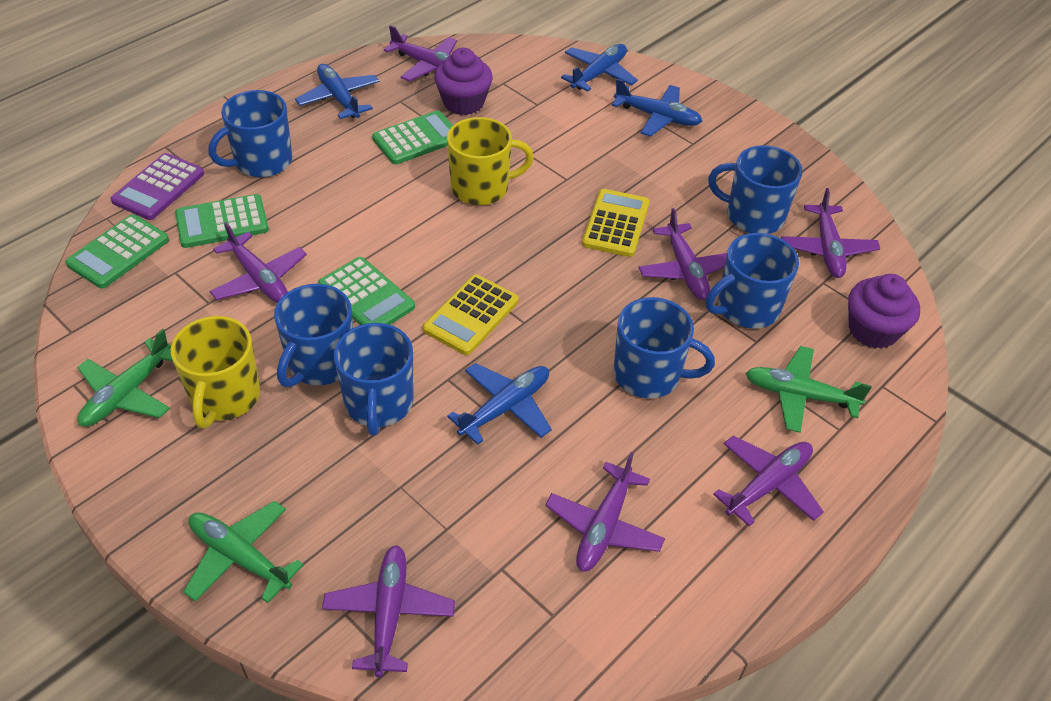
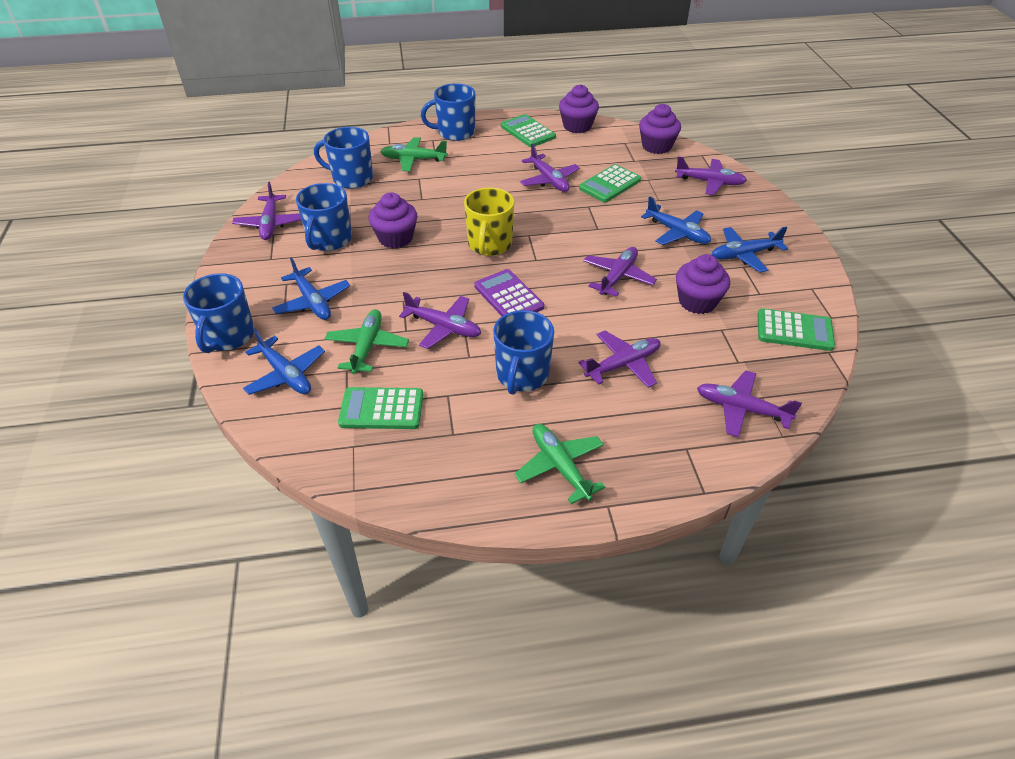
blue mug: [209,90,292,177] [274,284,353,387] [334,323,414,436] [613,297,715,398] [706,233,799,329] [708,145,803,234] = 6 -> [183,273,255,353] [296,183,352,251] [314,127,373,189] [421,83,475,141] [493,310,554,395] = 5
purple cupcake: [434,48,493,115] [848,274,920,349] = 2 -> [369,192,417,248] [559,84,599,133] [639,104,681,154] [676,254,730,314] = 4
yellow calculator: [423,275,519,355] [582,189,650,257] = 2 -> none = 0
yellow mug: [171,316,261,428] [447,117,534,205] = 2 -> [464,187,514,256] = 1

